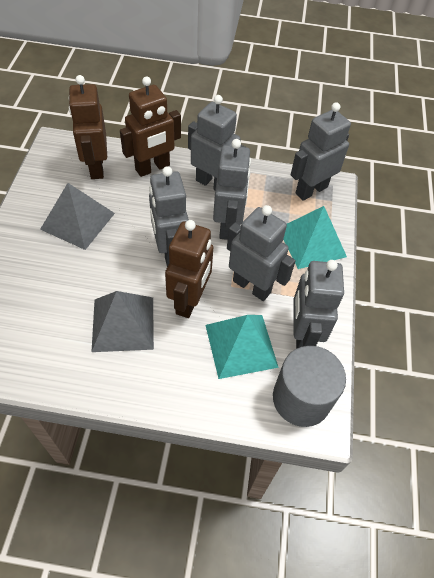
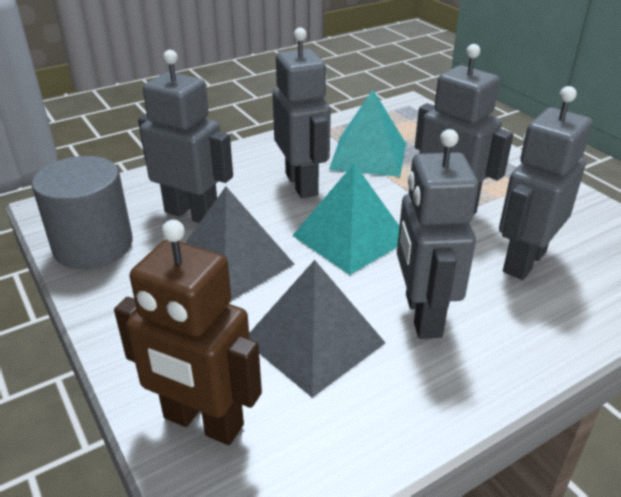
brown robot: [69,75,107,179] [120,77,181,177] [165,220,213,318] = 3 -> [114,220,262,445] = 1
grey robot: [149,166,189,267] [188,95,245,191] [213,139,251,240] [227,205,296,301] [291,102,351,201] [293,260,344,349] = 6 -> [138,50,233,223] [272,27,331,198] [397,129,478,339] [415,44,513,215] [499,86,592,280] = 5

